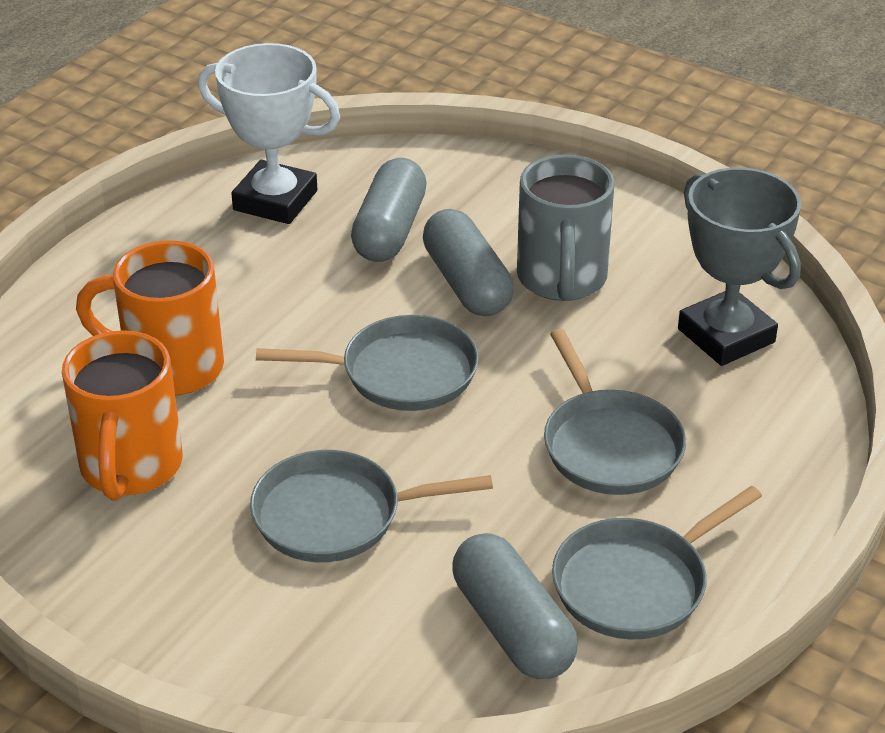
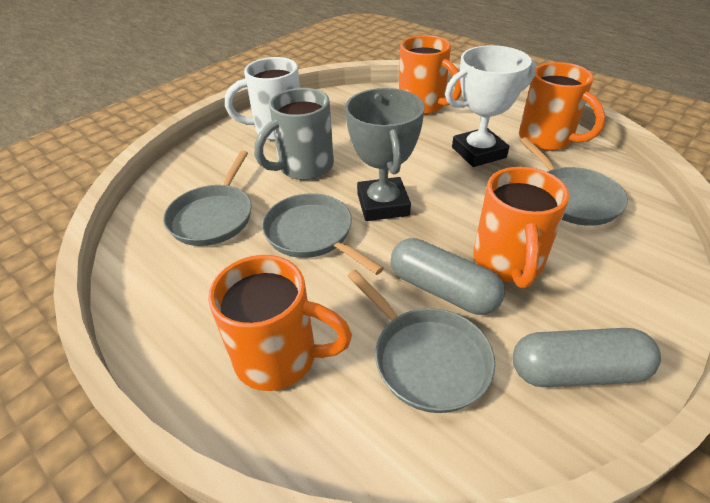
grey capsule: [351,158,427,262] [423,209,514,316] [452,533,578,679] = 3 -> [391,238,505,315] [512,328,661,387] = 2
orange mug: [62,330,182,501] [76,240,224,396] = 2 -> [208,255,352,391] [399,35,462,115] [474,167,569,288] [519,62,606,151] = 4
white mug: none = 0 -> [225,57,300,140] = 1

